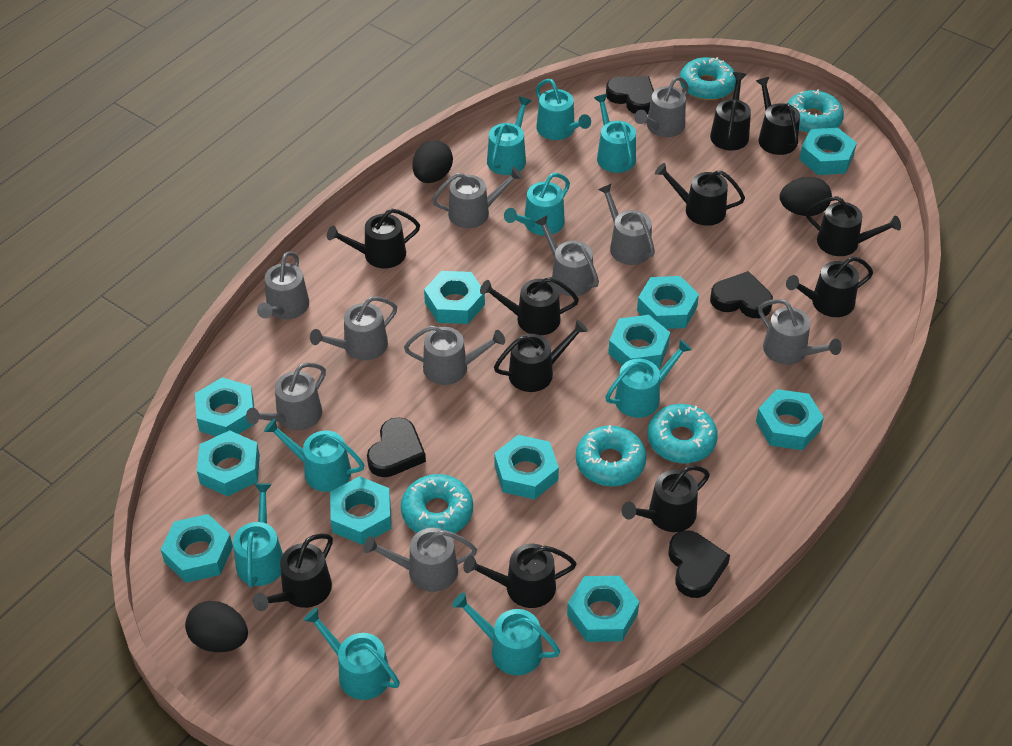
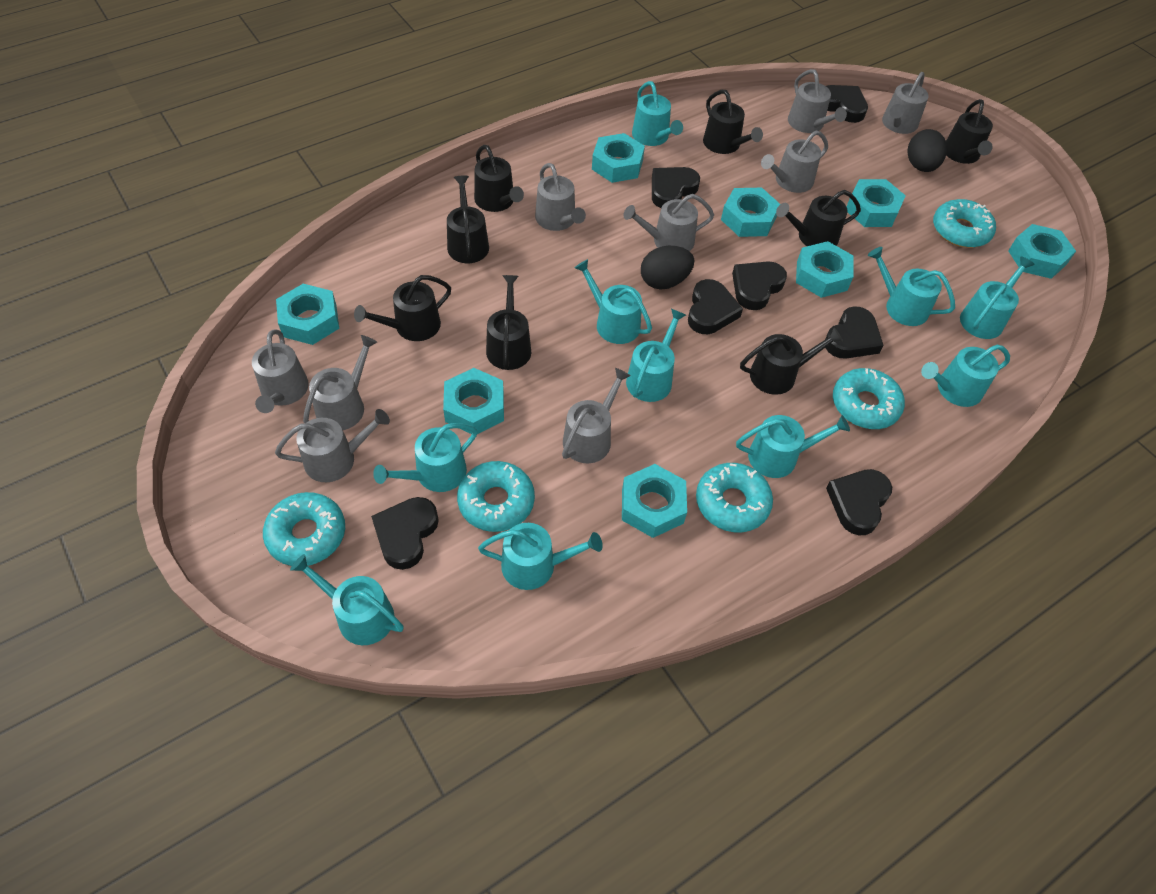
black egg: [185,601,248,652] [412,140,453,183] [780,177,832,216] = 3 -> [641,246,694,290] [907,129,947,172] = 2
black heart: [367,417,426,477] [606,76,654,114] [669,530,730,598] [710,271,773,318] = 4 -> [371,497,439,570] [652,167,700,208] [688,279,743,334] [732,261,787,310] [825,306,884,359] [826,85,868,123] [826,469,892,535] = 7
black watering can: [253,534,333,611] [327,209,420,268] [463,544,577,608] [480,277,579,335] [494,320,588,392] [622,465,710,532] [655,163,745,226] [710,72,751,151] [756,77,800,155] [786,256,873,317] [806,196,901,256] = 11 -> [354,275,451,341] [447,176,489,263] [474,145,524,212] [486,275,531,370] [703,90,763,154] [740,328,843,395] [776,190,861,246] [946,99,993,164] = 8
grey watering can: [246,362,326,430] [257,251,309,319] [310,296,397,361] [363,528,477,592] [404,326,505,385] [432,167,523,228] [535,215,599,296] [598,183,655,265] [634,77,689,137] [758,299,842,365] = 10 -> [252,329,308,413] [275,409,390,482] [303,335,377,430] [535,163,586,231] [562,368,631,463] [623,194,714,251] [761,130,828,193] [788,69,847,133] [882,72,929,134] = 9
turquoise nut: [161,514,233,583] [195,378,255,436] [197,430,260,496] [330,476,391,545] [424,271,485,324] [494,435,559,499] [567,576,639,642] [608,315,670,368] [637,276,699,329] [756,389,824,450] [799,127,857,175] = 11 -> [276,284,339,345] [443,368,504,434] [592,133,645,183] [622,464,687,538] [721,188,780,237] [796,241,853,298] [847,179,906,227] [1008,224,1076,279] = 8
turquoise watering can: [233,483,283,587] [264,418,364,492] [303,608,400,700] [452,592,560,675] [487,97,532,175] [504,173,570,236] [536,79,591,140] [594,94,636,173] [605,339,692,418] = 9 -> [290,554,404,645] [373,423,477,492] [478,523,603,590] [574,259,652,344] [626,309,686,402] [632,81,683,146] [736,415,850,478] [868,247,955,326] [921,344,1010,407] [960,256,1035,339] = 10

